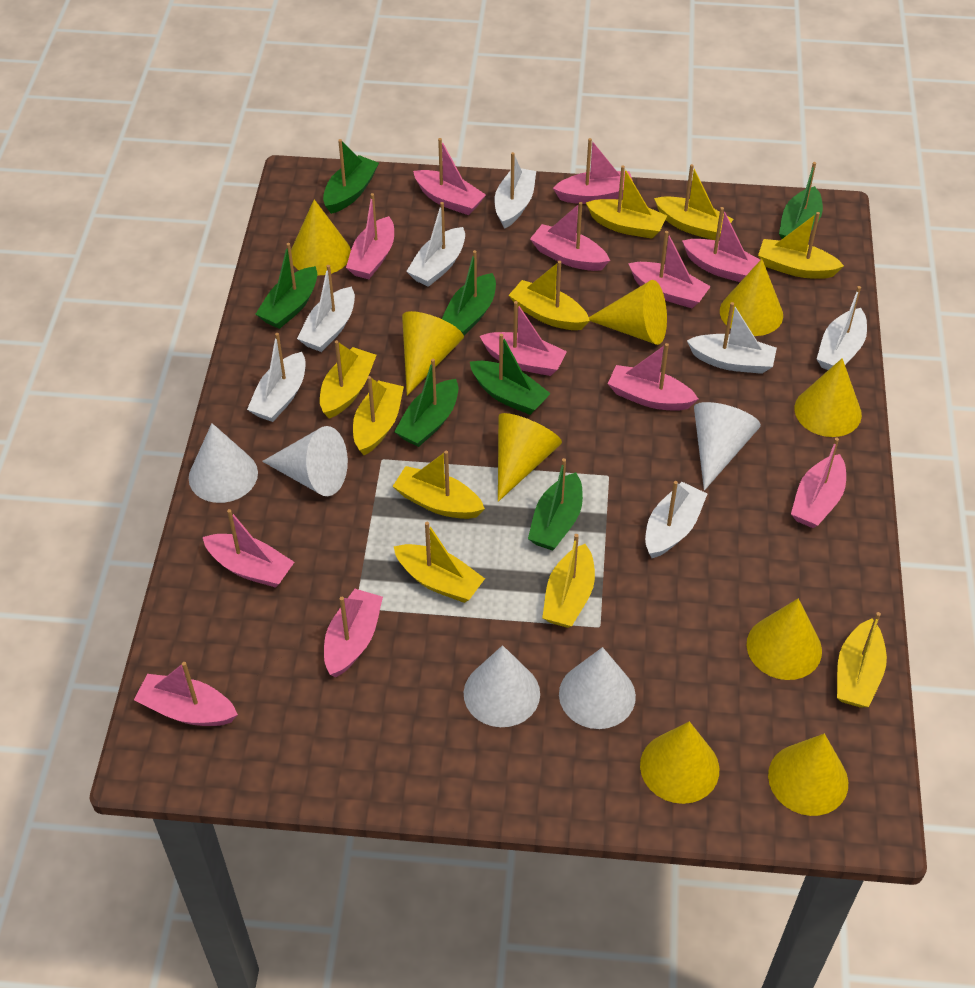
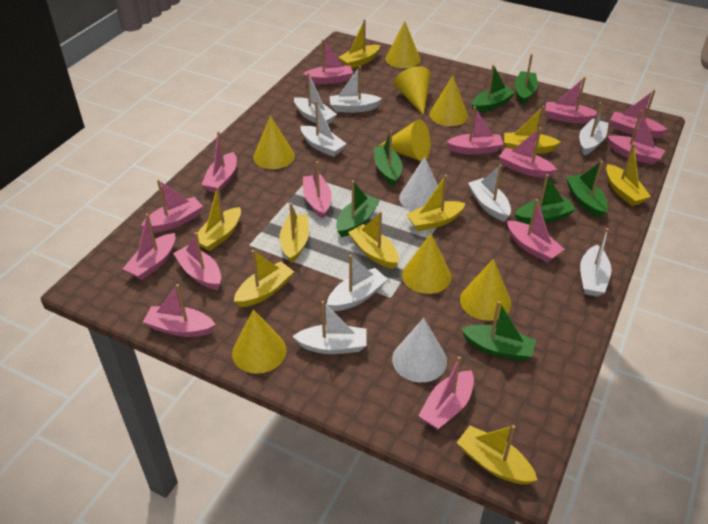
pink boat: [134,662,238,726] [203,509,294,588] [324,589,383,677] [346,193,394,279] [413,138,486,215] [480,301,567,376] [530,202,610,271] [553,138,633,204] [608,343,698,411] [628,231,711,308] [682,207,764,282] [791,438,846,528] = 12 -> [123,214,175,280] [141,179,203,233] [143,284,216,337] [173,232,221,290] [201,131,237,192] [303,39,353,84] [303,161,332,219] [418,356,474,430] [447,106,504,155] [499,127,557,178] [507,199,564,262] [545,77,597,124] [607,110,666,165] [611,90,668,138] = 14
white boat: [247,333,306,422] [297,265,355,352] [406,202,465,287] [495,152,536,229] [645,481,707,558] [687,302,777,374] [817,286,867,370] = 7 -> [292,301,367,354] [294,72,337,124] [301,101,346,157] [327,255,388,311] [330,66,382,113] [468,165,511,221] [579,102,609,155] [580,228,612,297] = 8
white cone: [189,423,258,503] [262,426,348,496] [464,645,540,727] [559,647,636,729] [694,402,761,491] = 5 -> [392,318,447,382] [399,157,438,211] = 2
yellow boat: [320,340,376,419] [353,376,404,455] [393,450,485,519] [393,522,485,603] [508,261,590,330] [542,534,595,628] [586,165,667,239] [654,164,734,240] [758,212,844,279] [837,612,887,707] = 10 -> [197,187,241,251] [234,250,294,307] [279,203,309,263] [339,19,380,69] [348,211,399,269] [406,175,466,231] [456,425,537,484] [504,106,561,154] [606,144,651,206] = 9
yellow cone: [291,199,351,275] [402,311,464,396] [498,413,562,502] [589,280,667,345] [640,721,719,804] [720,259,783,336] [747,598,822,680] [768,734,848,816] [794,358,862,437] = 9 -> [232,309,287,374] [253,115,295,169] [379,119,430,161] [385,21,420,68] [394,66,431,115] [402,233,451,294] [429,75,468,126] [460,259,511,321] = 8

